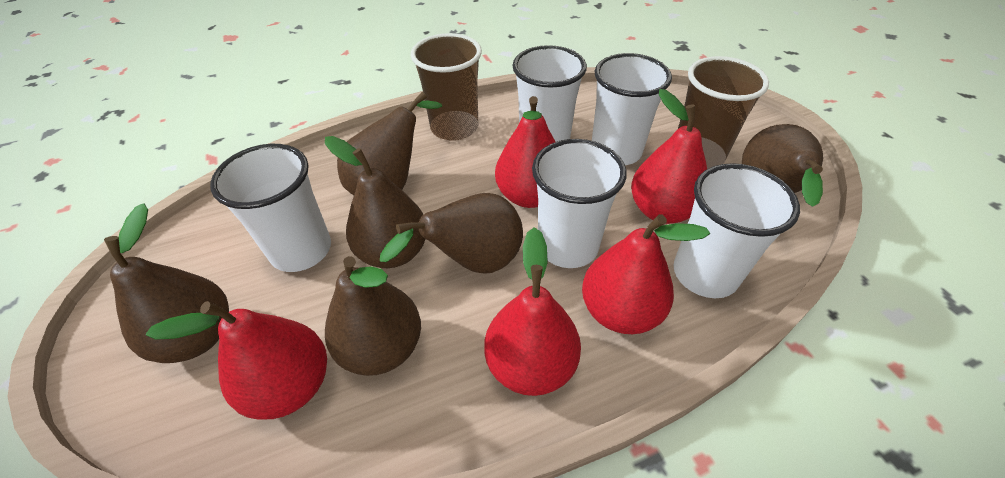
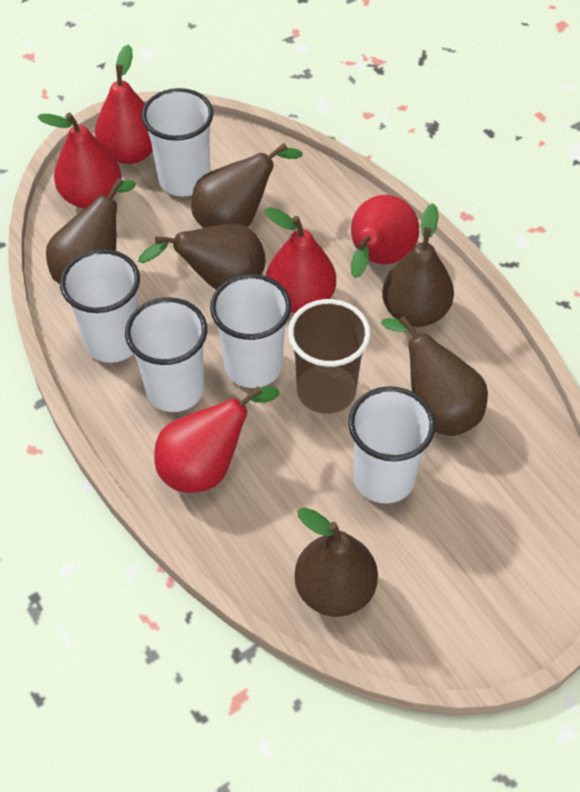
brown cup: [411,33,482,141] [678,56,769,169] = 2 -> [288,299,371,414] = 1

